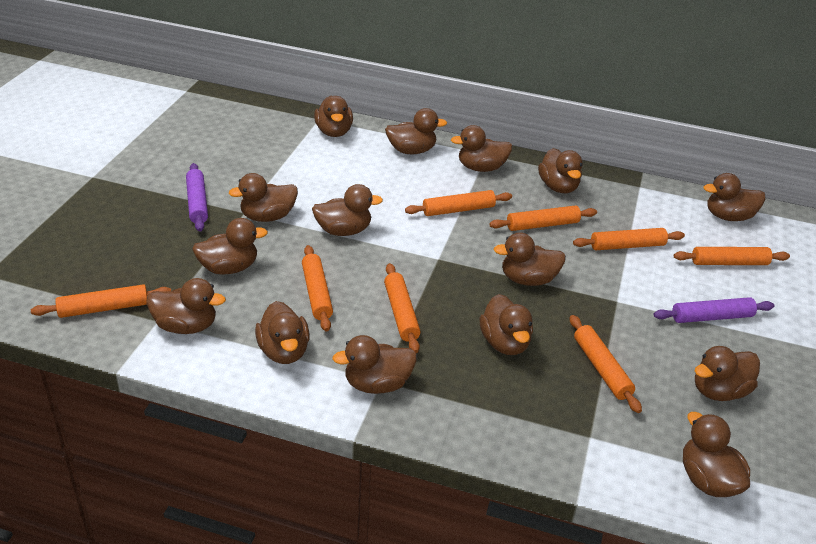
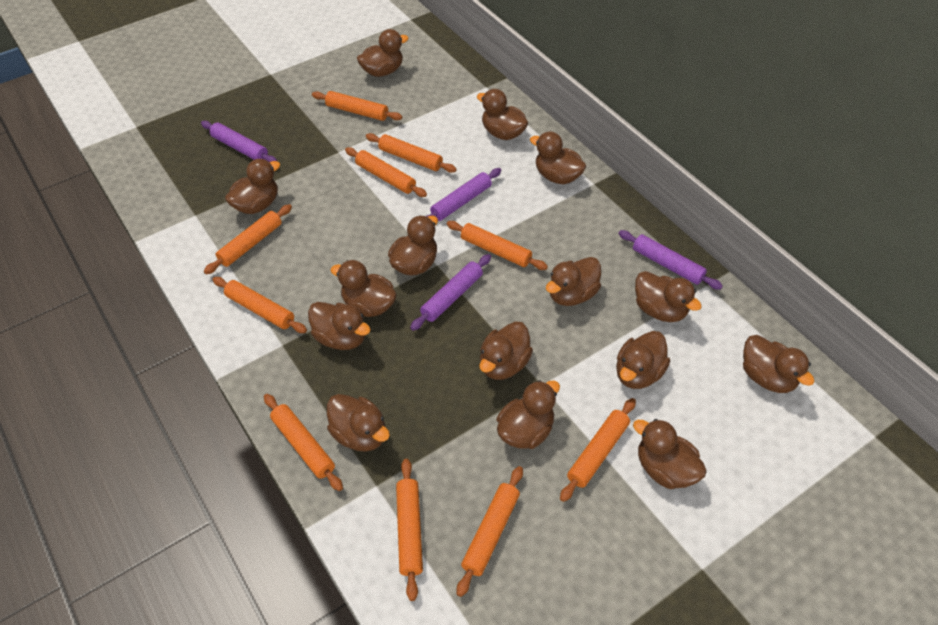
orange rolling pin: [31,284,171,318] [302,245,333,331] [384,263,421,353] [405,190,512,216] [489,205,597,231] [570,315,642,413] [573,228,685,250] [674,247,790,265] = 8 -> [204,204,292,275] [212,277,307,333] [264,394,343,491] [312,91,402,121] [345,147,427,197] [366,133,457,173] [396,459,423,601] [447,221,548,270] [457,466,523,597] [560,398,636,502] = 10
purple rolling pin: [186,163,208,232] [654,297,774,323] = 2 -> [201,121,278,162] [410,254,491,331] [426,168,501,221] [618,230,723,290] = 4

